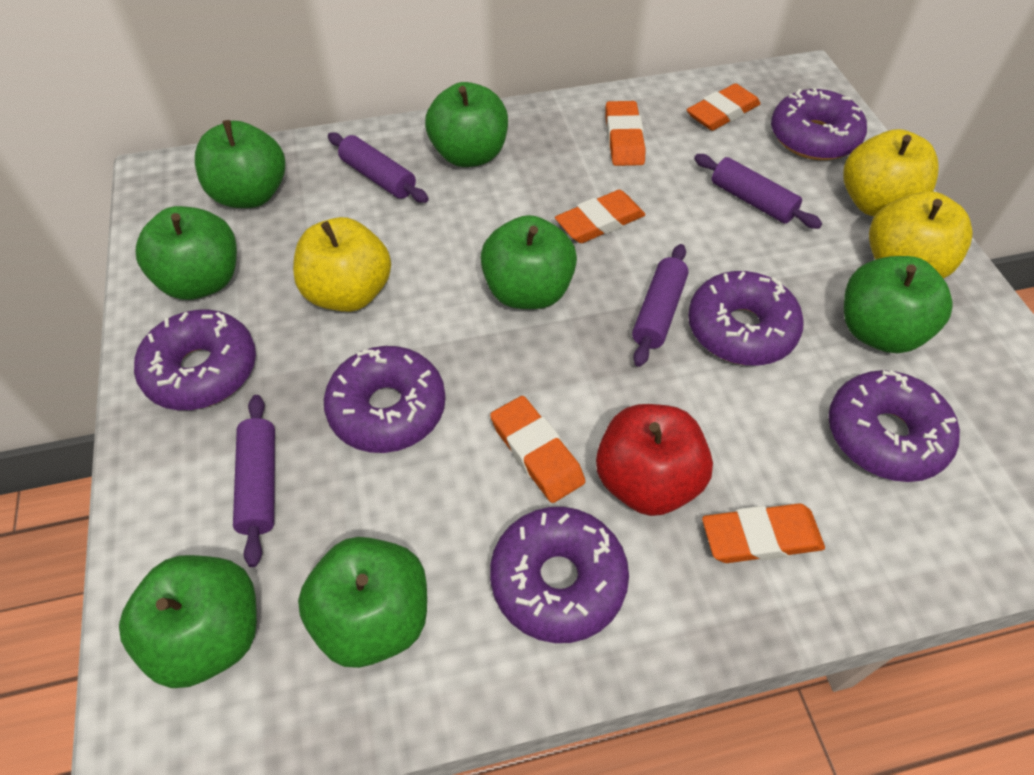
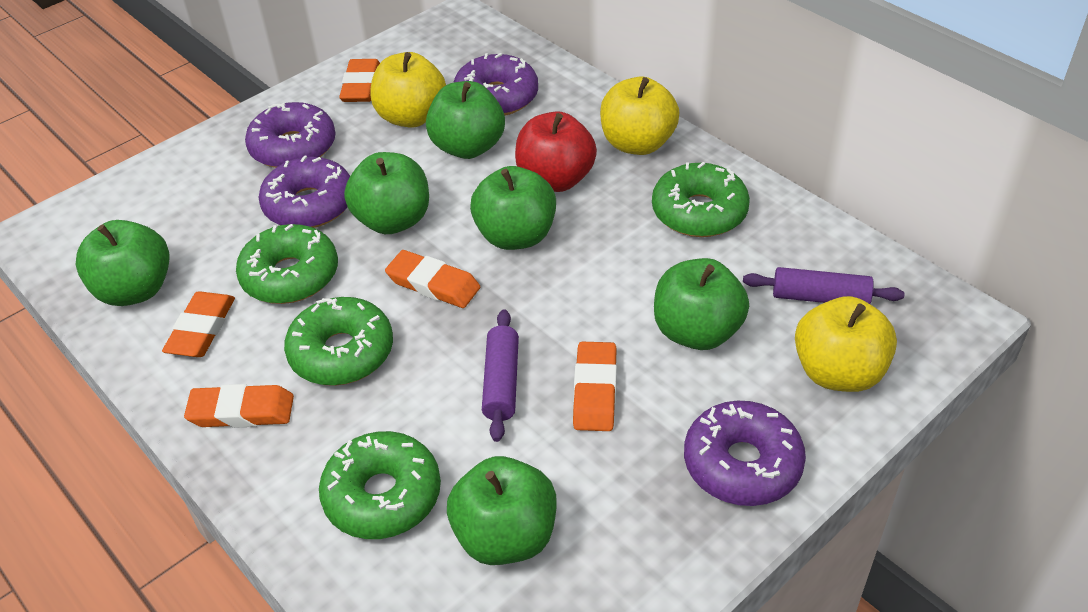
green apple: [119,555,257,688] [136,206,237,300] [195,120,285,208] [298,537,427,668] [425,82,508,167] [480,215,577,309] [844,256,953,353] = 7 -> [76,220,170,306] [344,152,429,234] [426,81,505,159] [447,456,557,565] [470,166,556,250] [654,258,749,350] = 6
green donut: none = 0 -> [236,224,338,304] [284,297,393,386] [319,431,441,539] [652,162,750,237] = 4
purple donut: [134,309,256,410] [324,346,446,453] [490,507,629,643] [688,271,804,366] [771,88,867,160] [829,370,960,482] = 6 -> [245,102,336,168] [259,155,350,228] [453,53,538,116] [684,401,806,506] = 4
purple rolling pin: [233,395,275,567] [328,132,429,203] [632,244,689,367] [694,154,822,229] = 4 -> [482,309,519,442] [743,267,905,304] = 2

